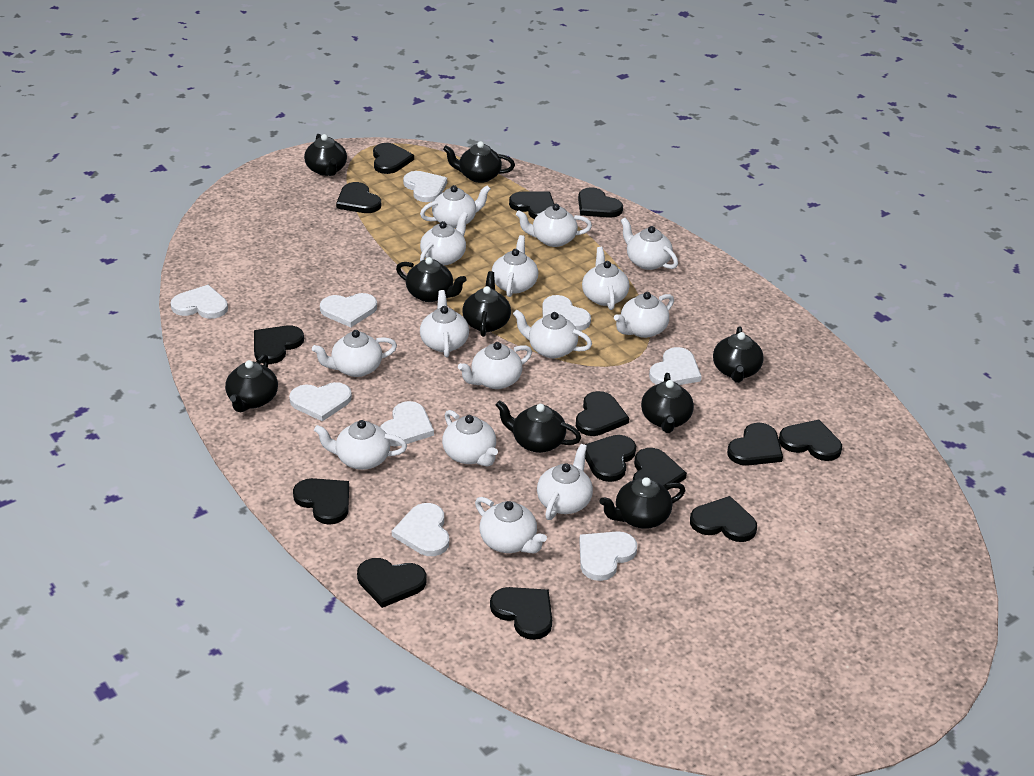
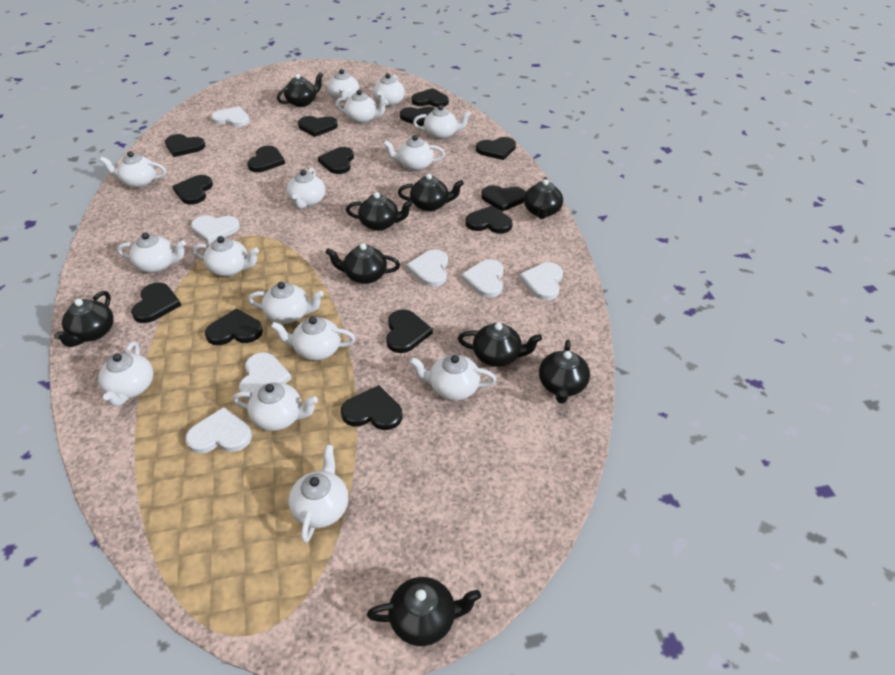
white heart: [170,285,228,319] [289,382,352,421] [320,293,377,327] [380,401,434,446] [392,503,449,556] [403,171,447,202] [542,295,591,331] [579,531,637,581] [649,347,702,385] = 9 -> [186,407,252,454] [191,215,240,244] [211,106,250,127] [239,352,292,401] [406,249,448,287] [461,259,504,297] [519,262,563,300] = 7

